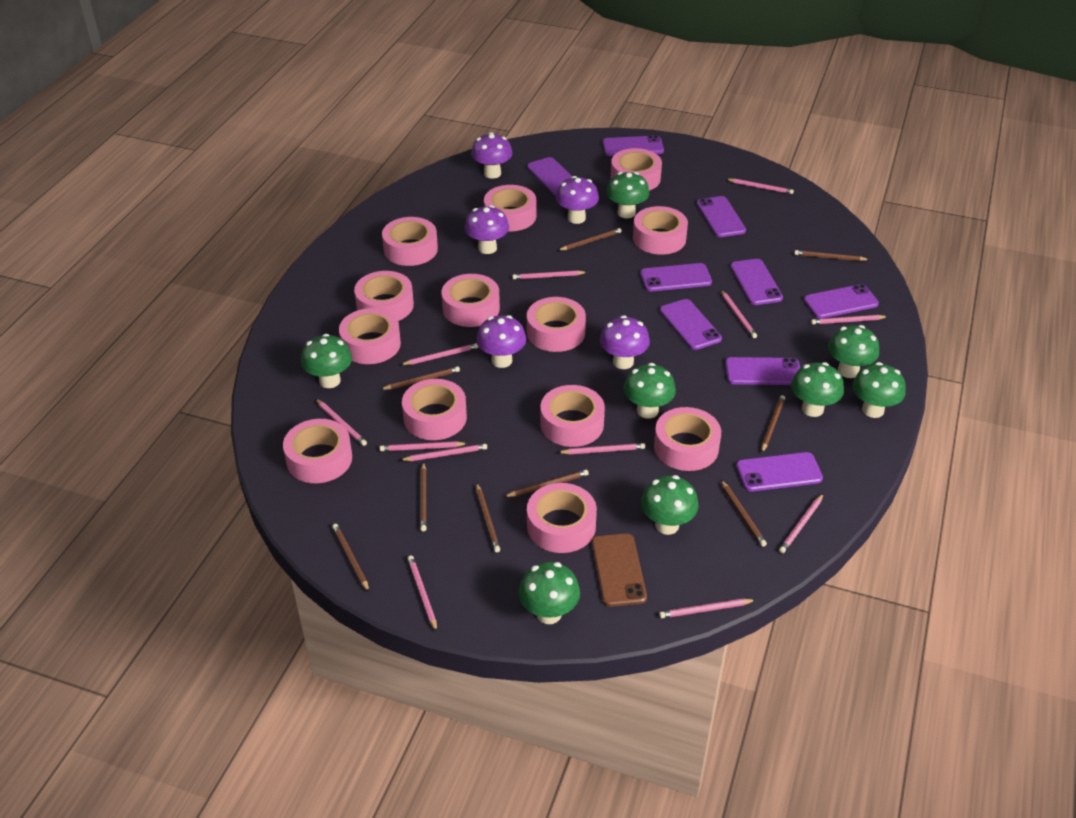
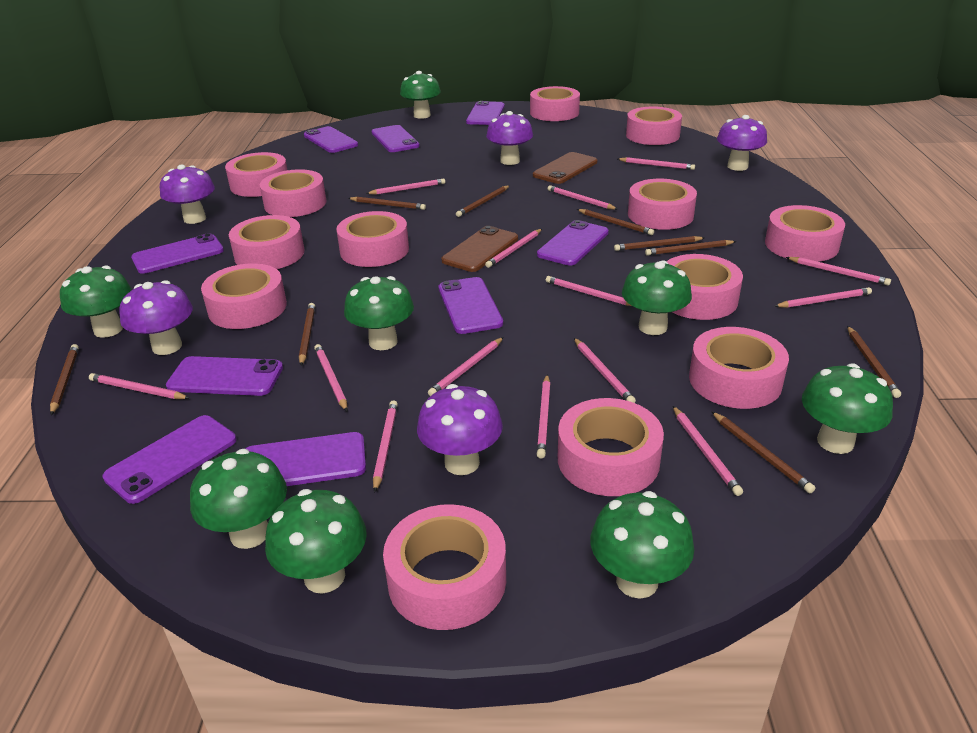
brown phone: [592,533,647,607] = 1 -> [442,226,518,272] [533,152,597,184] = 2
pink pencil: [316,399,367,446] [380,441,468,451] [400,343,478,365] [400,444,487,461] [407,556,437,632] [512,271,587,279] [558,443,645,454] [659,599,755,618] [721,290,757,338] [726,178,794,194] [779,493,824,553] [811,315,888,325] = 12 -> [89,373,189,399] [314,344,348,411] [366,178,445,195] [373,400,398,493] [428,337,504,396] [485,229,542,268] [537,375,550,458] [546,276,632,306] [548,185,617,210] [574,338,636,403] [618,157,695,170] [673,406,743,496] [774,287,872,308] [786,257,891,285] = 14

